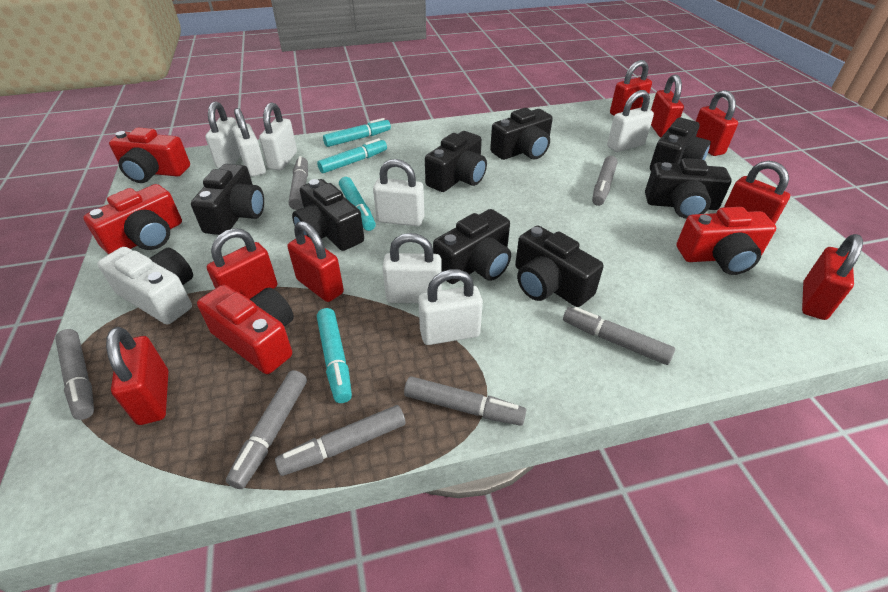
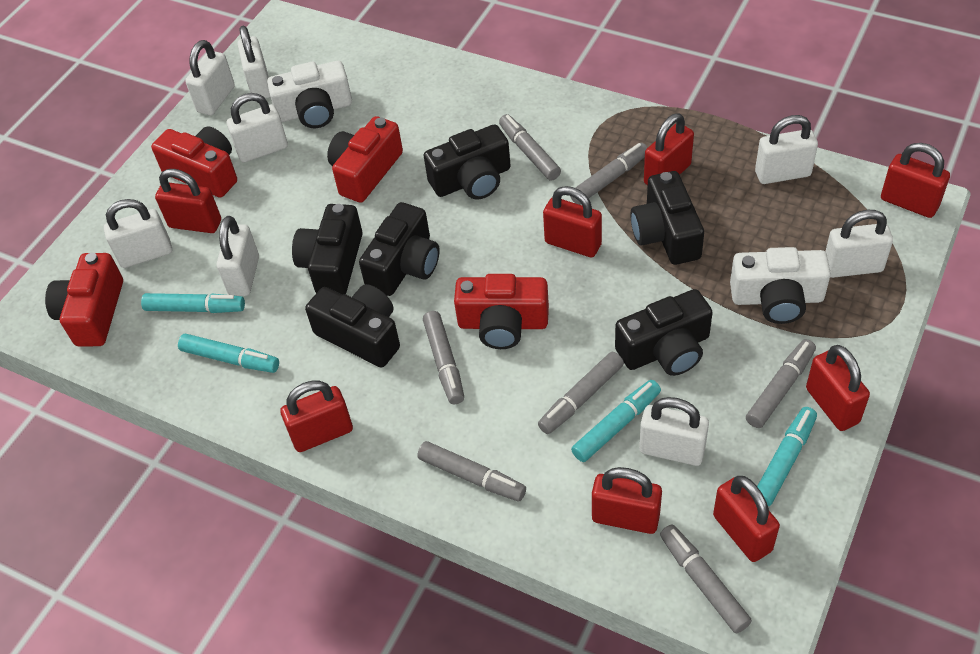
black camera: [191,164,264,235] [292,179,364,251] [425,131,487,192] [433,209,511,284] [490,108,553,160] [515,225,604,307] [645,158,731,219] [650,118,711,170] = 8 -> [292,204,363,294] [305,284,400,368] [359,202,440,296] [423,124,511,200] [615,289,713,376] [630,171,704,265] = 6
white camera: [97,247,193,324] = 1 -> [267,61,352,128] [730,247,831,324] = 2
white padlock: [205,101,241,169] [233,108,266,177] [259,102,297,170] [373,159,424,226] [383,233,442,303] [418,269,483,345] [607,90,654,152] = 7 -> [104,199,172,268] [185,40,235,115] [217,216,259,296] [227,93,288,163] [238,26,270,99] [639,397,709,466] [755,115,818,184] [825,210,893,278] = 8

